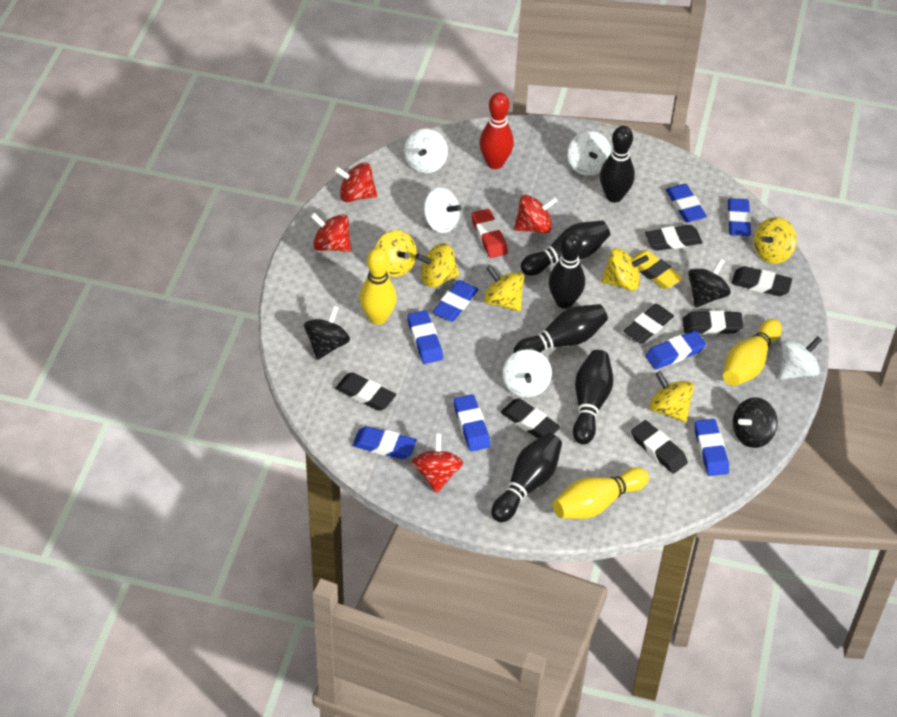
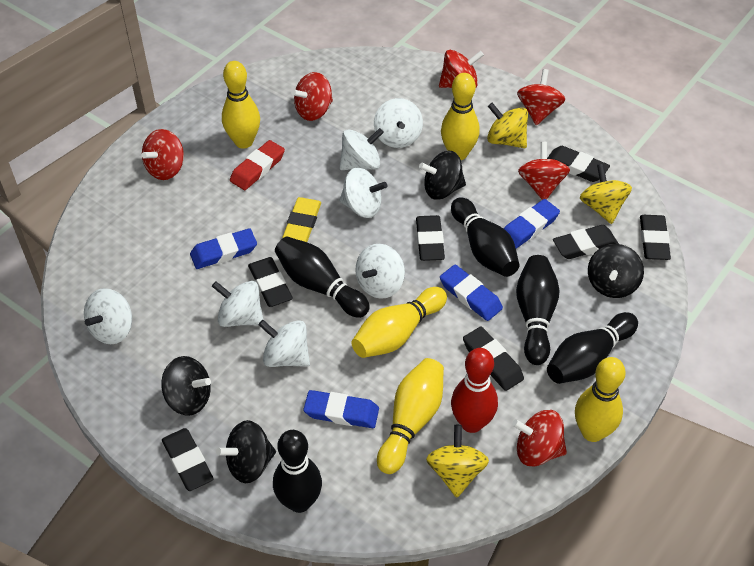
black bowling pin: [491,433,562,522] [514,304,608,353] [521,221,610,276] [549,232,585,309] [573,350,613,445] [600,126,635,202] = 6 -> [273,430,322,513] [275,236,370,318] [451,197,520,277] [516,255,560,365] [547,312,638,384] = 5
black spinning top: [304,306,350,360] [688,258,731,308] [733,397,778,448] = 3 -> [161,356,211,416] [216,420,276,483] [419,151,466,200] [588,244,644,298] = 4
blue eraser: [352,426,417,459] [407,310,443,364] [433,280,478,322] [453,394,490,451] [645,331,706,370] [666,184,707,222] [694,419,729,476] [728,198,751,236] = 8 -> [190,228,257,269] [303,390,379,428] [440,265,503,321] [504,199,560,249] = 4
red spinning top: [310,213,351,252] [334,162,377,202] [412,433,463,493] [514,195,558,234] = 4 -> [142,129,184,180] [291,72,333,121] [439,50,484,88] [512,410,567,466] [517,69,565,125] [518,142,570,200] = 6
white spinning top: [404,128,448,173] [423,187,461,233] [502,349,552,398] [568,131,611,176] [780,336,822,379] = 5 -> [84,288,132,344] [212,281,263,327] [258,320,310,367] [339,168,387,218] [340,128,384,170] [355,244,405,299] [374,98,423,148] = 7
yellow bowling pin: [360,248,397,325] [553,467,649,519] [723,319,782,386] = 3 -> [222,61,260,149] [351,287,447,358] [377,358,444,474] [441,73,480,160] [575,357,626,442] = 5
yellow spinning top: [375,230,417,277] [415,243,460,287] [484,265,524,311] [601,248,649,291] [649,371,694,422] [754,217,797,264] = 6 -> [426,425,489,498] [487,103,528,148] [580,164,632,224] = 3

